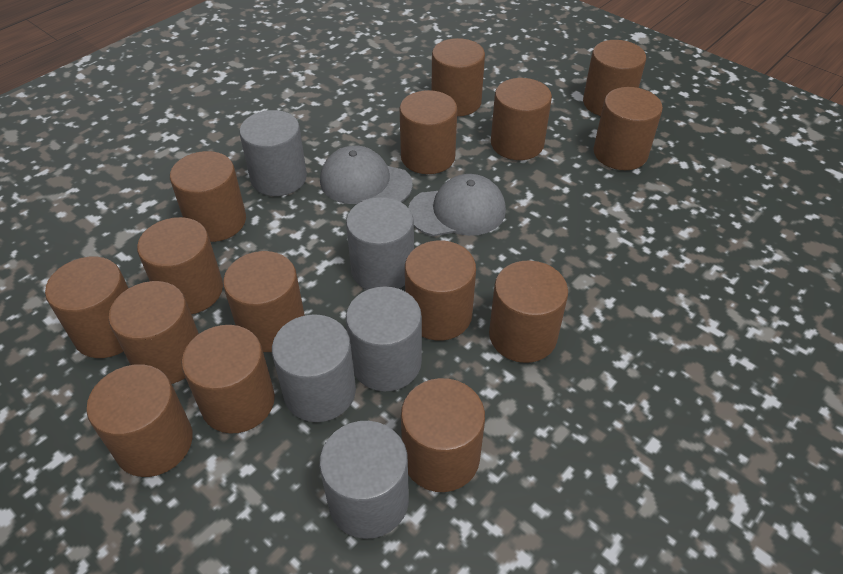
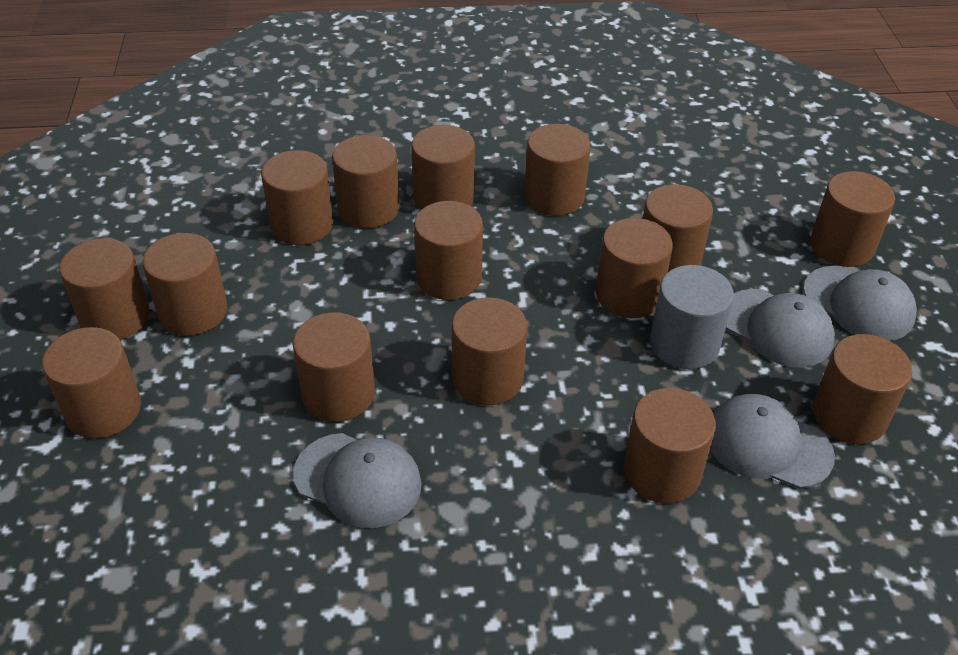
grey cap: [320,146,412,204] [408,174,506,236] = 2 -> [293,433,422,528] [710,394,835,489] [726,289,835,367] [803,266,917,341] = 4
grey cylinder: [239,110,307,196] [272,314,356,422] [319,421,409,539] [346,197,414,290] [346,287,422,392] = 5 -> [650,265,734,369] = 1

